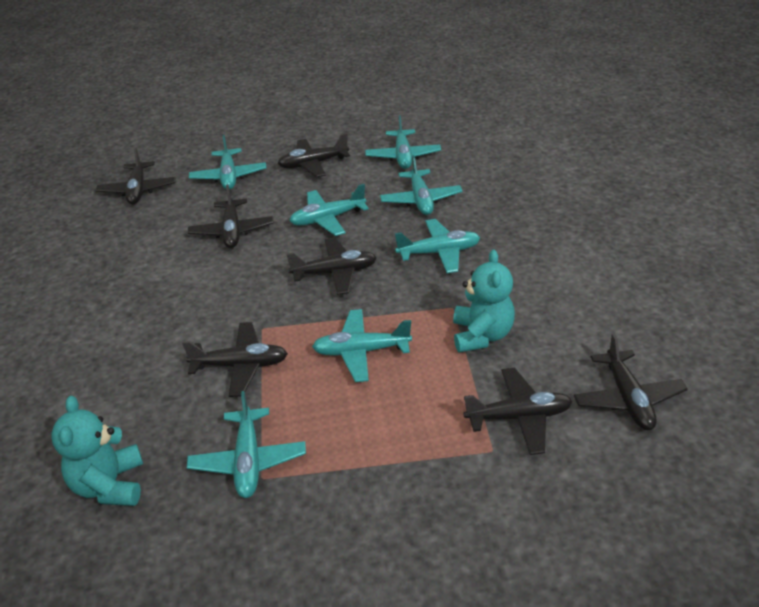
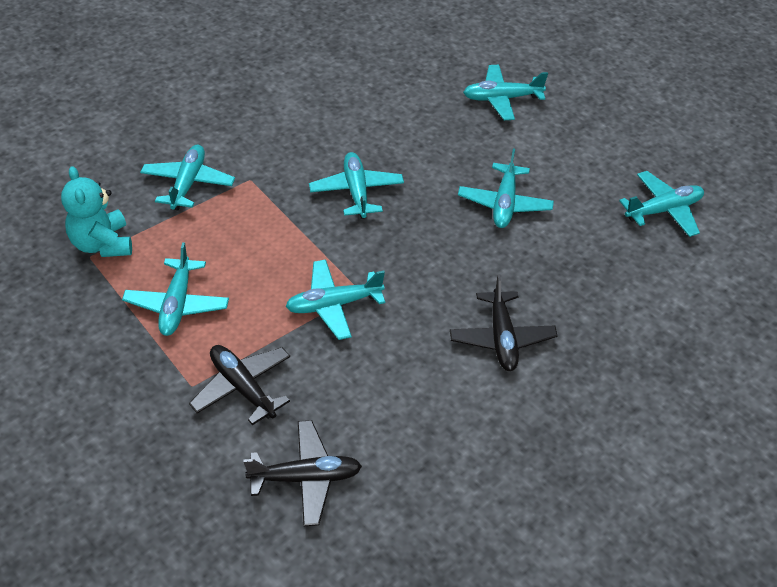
black plane: [96,148,176,204] [182,322,288,397] [188,184,274,248] [278,133,350,177] [286,238,377,295] [463,368,572,455] [574,333,688,430] = 7 -> [189,345,290,425] [244,420,362,526] [450,275,557,371] = 3
turquoise teddy bear: [52,396,143,506] [453,250,515,353] = 2 -> [61,166,132,257] = 1

